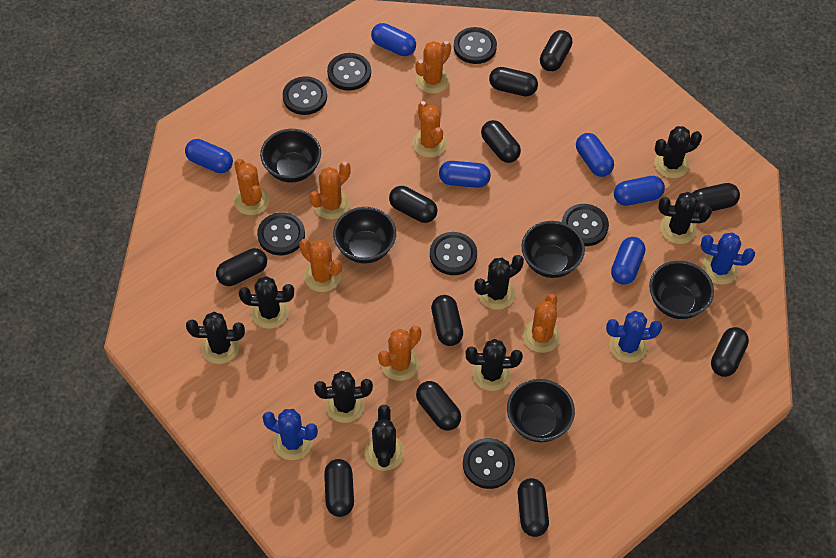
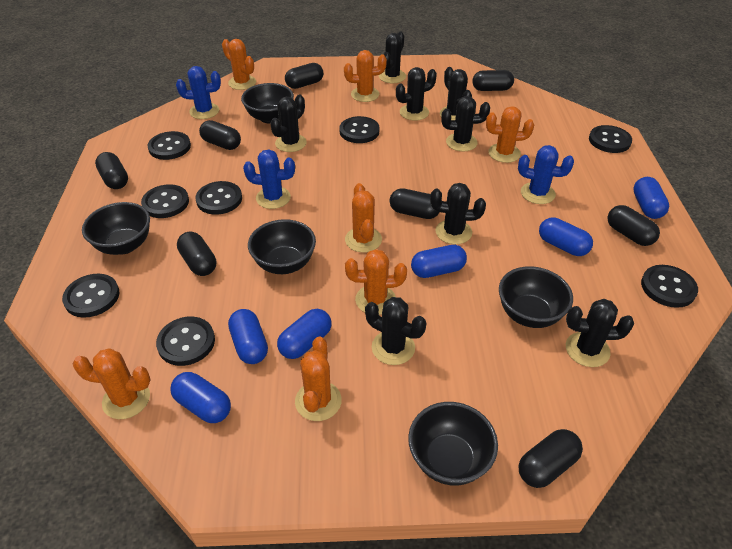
black button: [257,212,305,255] [283,76,327,115] [327,53,371,91] [430,232,477,275] [454,27,497,64] [463,438,515,489] [562,204,609,246] = 7 -> [62,274,119,318] [141,184,189,218] [148,131,191,160] [156,317,215,366] [196,181,242,215] [339,116,380,143] [589,125,632,153] [641,265,698,308] = 8
black capsule: [216,248,267,286] [324,459,354,517] [389,186,437,223] [416,381,461,431] [431,295,463,346] [481,120,521,163] [489,67,538,96] [518,478,549,537] [540,30,573,71] [692,183,740,212] [711,327,749,377] = 11 -> [95,152,128,189] [177,232,216,276] [199,120,241,150] [285,63,323,89] [390,188,440,219] [472,70,514,91] [519,429,583,488] [607,205,660,246] = 8

